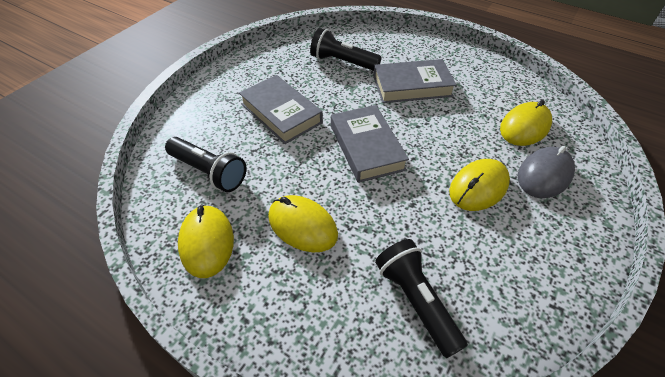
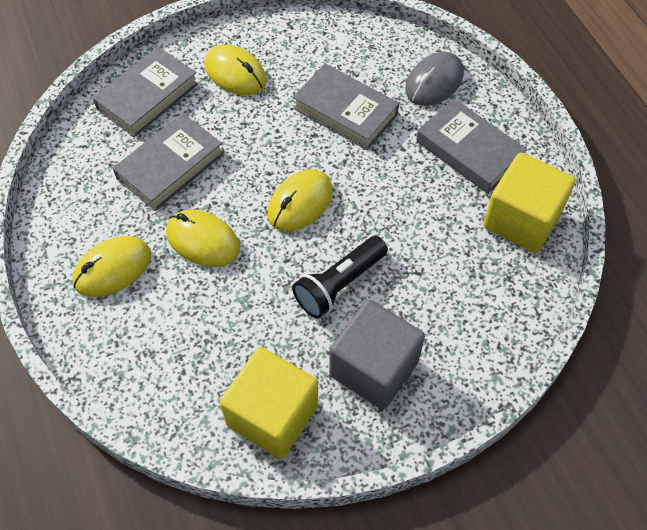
black flashlight: [165,137,246,192] [310,28,382,71] [375,239,468,358] = 3 -> [292,236,388,319] = 1
grey book: [239,75,323,144] [331,105,409,183] [373,59,456,103] = 3 -> [93,47,198,137] [113,113,224,211] [293,63,399,150] [416,98,527,194] = 4
grey cube: none = 0 -> [329,300,425,409] = 1
yellow cube: none = 0 -> [220,347,318,459] [483,152,575,253] = 2

